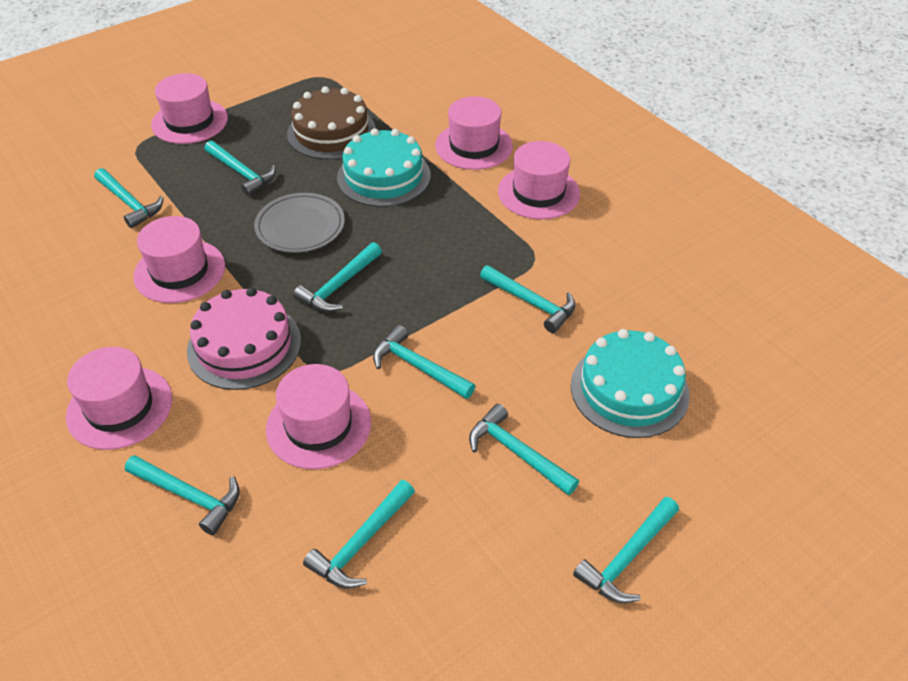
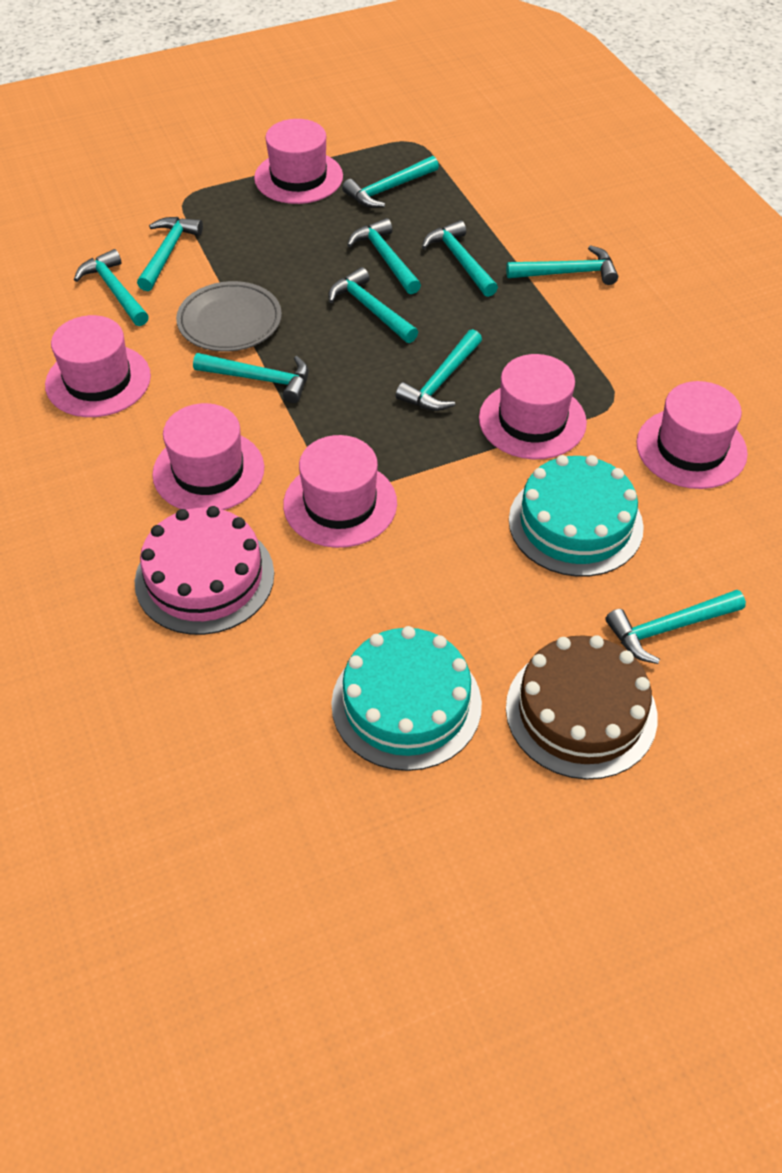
turquoise hammer: [94,168,164,228] [125,455,240,535] [204,141,276,196] [293,242,382,312] [303,480,415,589] [373,325,475,399] [469,404,579,495] [480,265,576,333] [573,497,679,603] = 9 -> [74,249,149,326] [137,217,203,291] [193,353,309,403] [328,267,418,343] [342,156,439,208] [347,218,421,294] [396,329,482,411] [422,220,498,297] [506,245,618,285] [605,590,746,664] = 10

